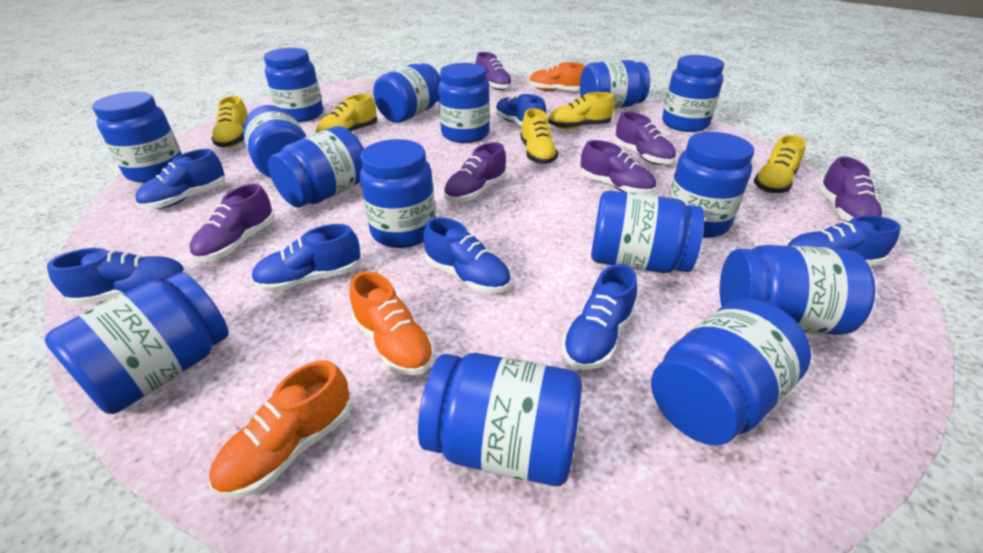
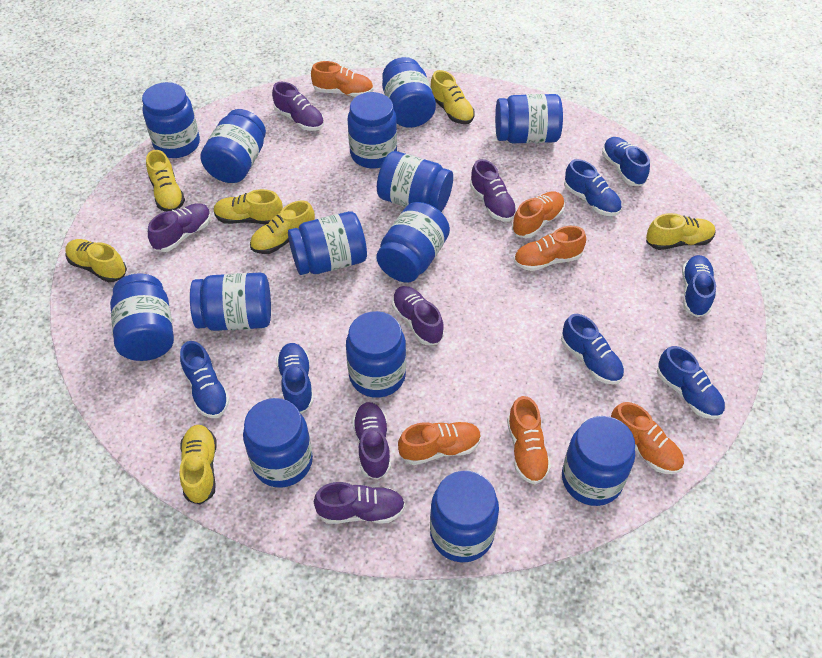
blue jar: [45,272,229,414] [92,92,182,183] [243,105,307,178] [264,48,323,122] [268,126,364,208] [360,139,436,248] [373,63,441,123] [418,353,582,486] [438,63,490,143] [580,60,650,109] [591,191,704,273] [651,299,811,446] [662,55,724,132] [668,132,754,238] [720,245,875,335] = 15 -> [110,274,174,361] [142,82,200,158] [190,273,271,331] [200,109,266,183] [243,398,313,488] [288,211,367,275] [346,311,406,398] [348,92,397,168] [376,202,450,282] [377,151,453,212] [382,57,436,128] [430,471,499,562] [495,94,563,143] [562,416,635,506] = 14
orange shoe: [209,360,351,498] [349,271,434,375] [529,62,585,91] = 3 -> [311,61,373,97] [398,422,481,465] [507,396,551,484] [512,191,565,238] [514,226,586,271] [611,402,684,474] = 6
yellow shoe: [211,96,248,148] [316,94,377,133] [520,108,558,164] [548,92,615,129] [754,135,806,193] = 5 -> [65,239,127,282] [146,150,185,212] [180,425,217,505] [213,189,283,224] [250,201,315,254] [431,70,475,124] [646,213,716,250] = 7

